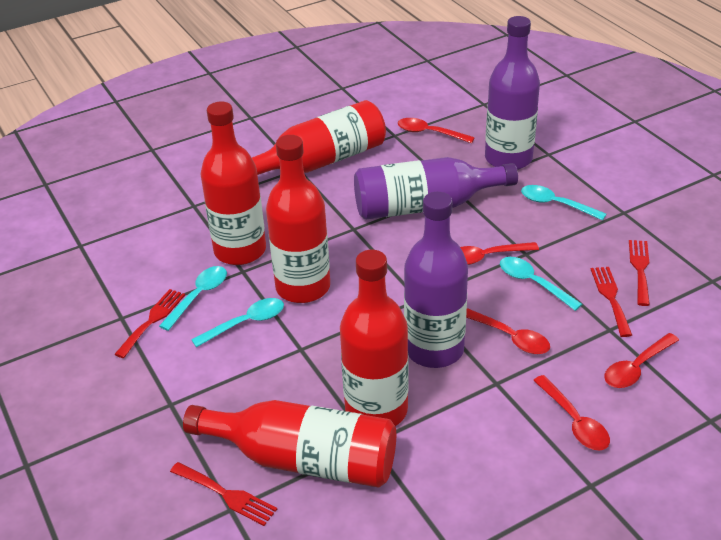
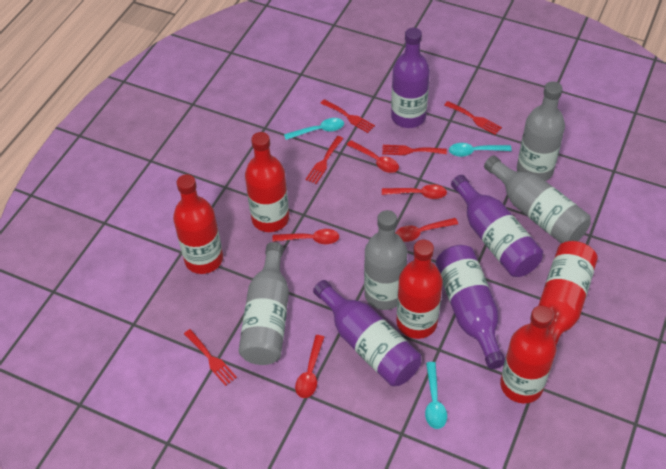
grey bottle: none = 0 -> [238,242,289,365] [364,210,407,310] [484,155,591,244] [517,81,565,181] = 4
purple bottle: [354,157,518,220] [404,192,468,368] [485,16,540,170] = 3 -> [313,280,422,386] [391,28,430,128] [436,245,505,369] [451,175,543,277] = 4
red fork: [114,289,185,358] [170,462,277,526] [591,267,632,337] [629,240,650,306] = 4 -> [184,329,237,386] [305,136,344,184] [320,99,375,133] [382,145,447,155] [444,101,502,135] = 5
turquoise spoon: [159,266,227,331] [191,298,284,347] [500,257,582,311] [521,185,606,221] = 4 -> [284,118,344,140] [425,362,447,429] [449,143,512,157] = 3

